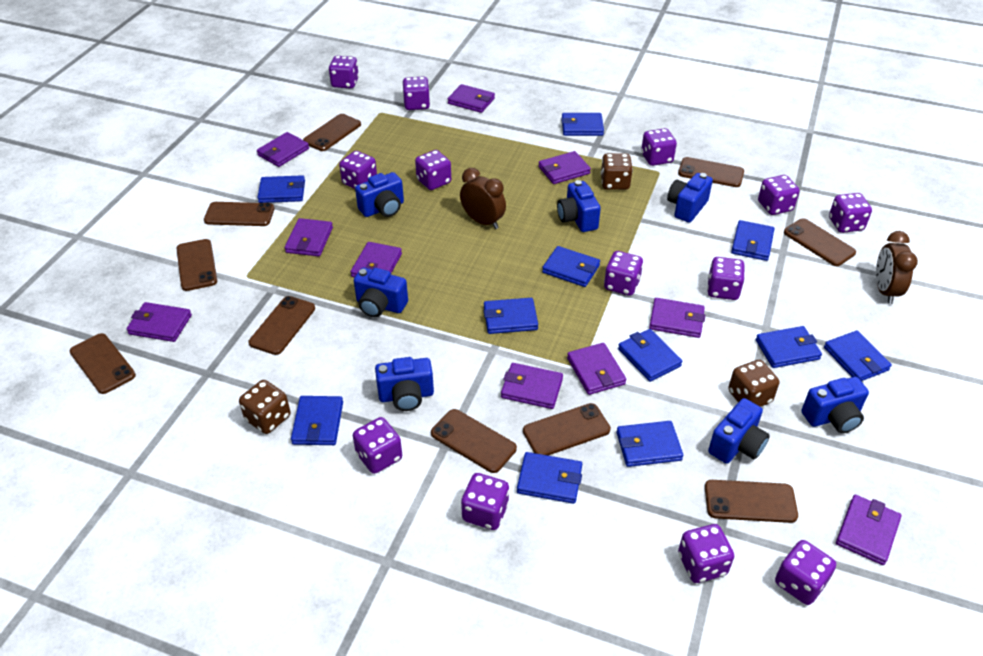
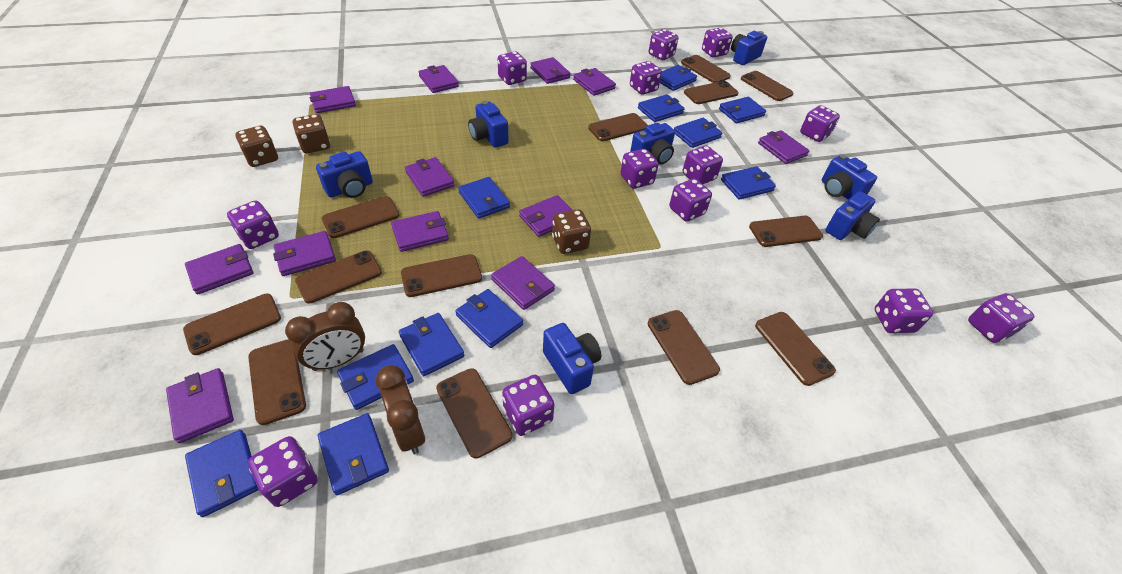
brown phone: [70,333,136,394] [176,239,217,291] [204,202,275,226] [248,296,315,355] [303,114,361,151] [431,409,517,473] [523,403,611,456] [678,157,744,187] [705,480,798,523] [784,218,856,266] = 10 -> [183,294,281,355] [248,339,306,425] [295,251,382,303] [322,196,399,238] [401,254,482,297] [436,368,513,459] [588,113,648,141] [648,310,720,385] [681,55,731,83] [684,81,738,104] [741,71,793,101] [749,216,823,247] [755,312,836,386] = 13
purple wallet: [126,302,192,342] [257,132,309,167] [285,218,333,256] [351,242,402,277] [448,84,495,113] [501,363,563,409] [538,151,591,184] [567,343,626,395] [649,298,705,338] [836,495,901,565] = 10 -> [166,368,234,443] [185,244,253,295] [273,231,336,276] [310,86,356,113] [391,211,449,252] [405,157,455,197] [418,65,459,93] [491,256,555,310] [519,195,572,237] [530,57,570,84] [573,68,616,96] [758,130,809,164] = 12

